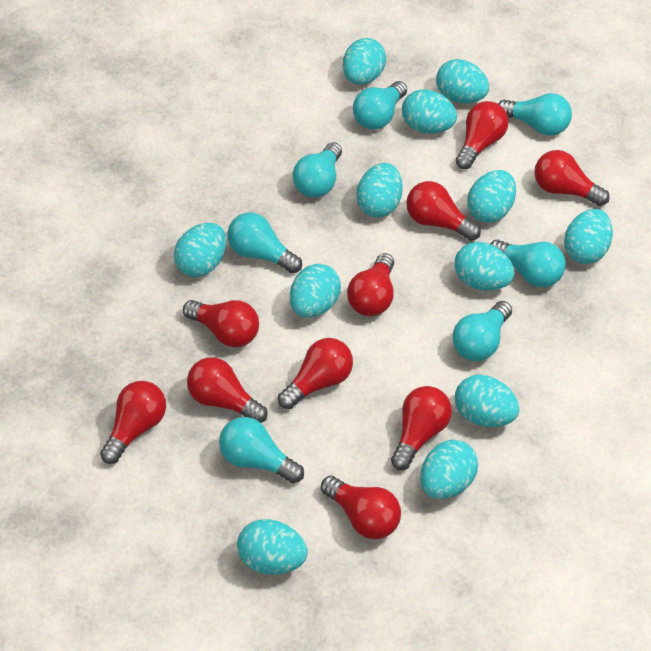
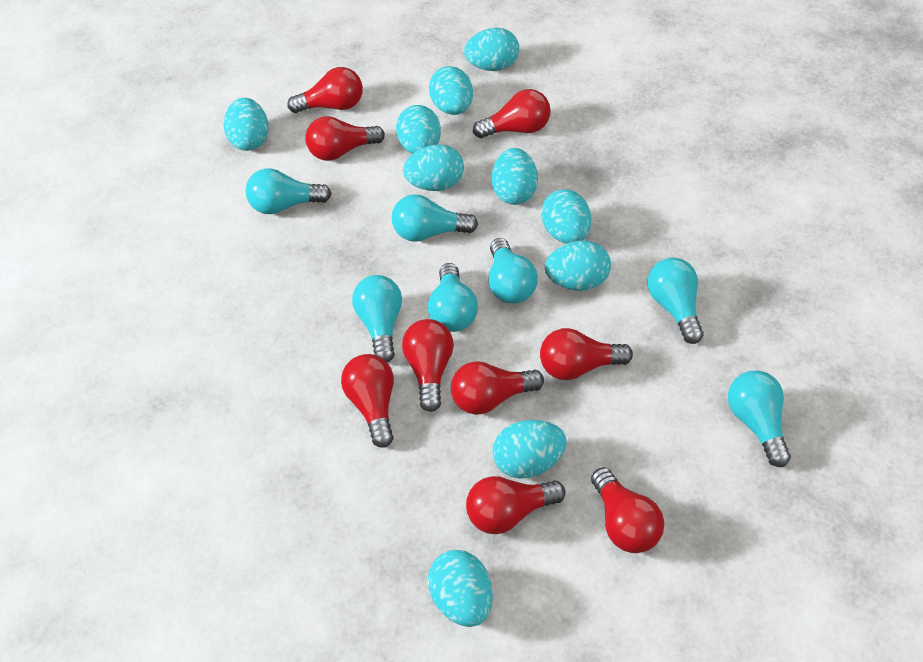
red light bulb: [100,381,166,464] [183,300,259,347] [187,357,268,423] [278,338,353,409] [321,476,401,539] [347,253,394,316] [391,386,452,470] [406,181,481,241] [456,101,509,169] [534,150,610,206] = 10 -> [287,67,363,113] [305,116,385,161] [341,354,394,448] [402,319,454,412] [451,361,544,415] [466,476,565,534] [473,89,551,138] [540,328,633,380] [591,467,664,553] = 9
turquoise egg: [174,223,226,277] [237,519,308,574] [290,264,341,318] [343,38,386,85] [357,163,403,217] [402,89,457,133] [420,440,478,499] [436,59,489,103] [455,242,515,290] [455,375,519,427] [467,170,516,223] [564,209,613,264] = 12 -> [224,98,269,151] [396,105,441,154] [403,144,464,191] [428,550,493,627] [429,66,473,115] [464,28,519,71] [492,148,538,205] [492,420,567,479] [541,189,591,244] [545,240,611,291] = 10

